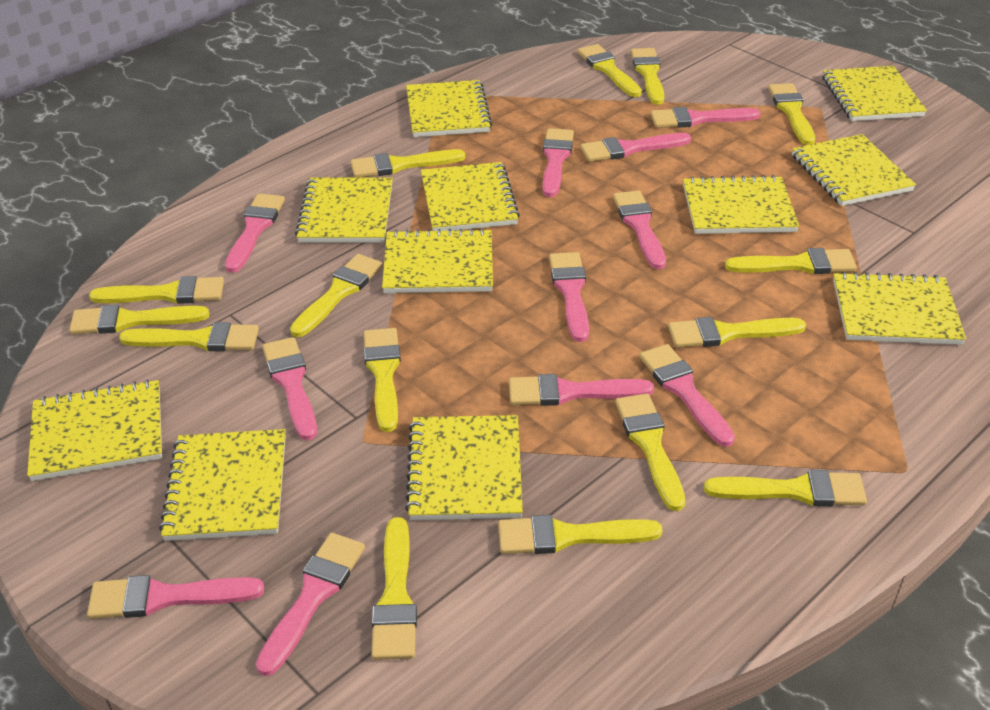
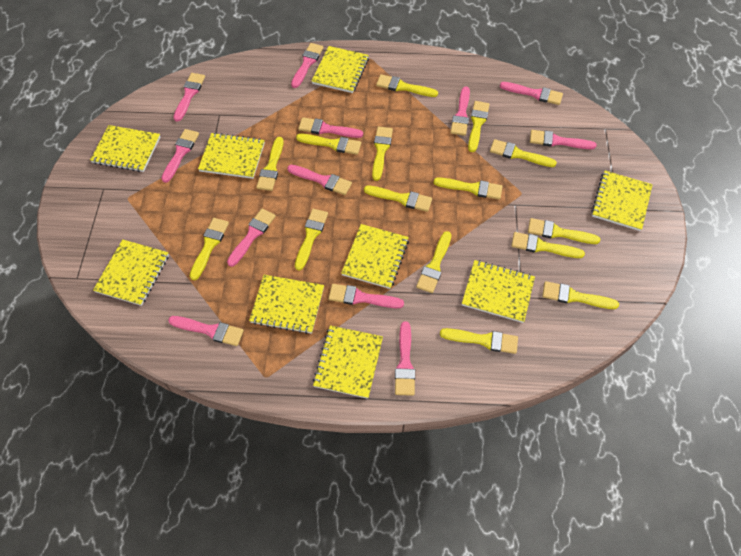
pink brush: [87,575,264,619] [225,194,285,273] [256,533,365,676] [262,337,317,440] [509,374,654,406] [542,128,574,197] [549,252,589,342] [580,133,691,162] [613,190,666,269] [639,344,735,447] [650,107,760,128] = 11 -> [161,129,199,183] [168,316,244,346] [173,73,205,122] [227,209,276,267] [287,165,352,195] [291,43,324,88] [298,117,363,138] [328,284,404,308] [395,321,415,396] [450,87,470,136] [500,82,563,105] [530,130,596,149] = 12
yellow notebook: [27,379,162,481] [159,429,286,541] [295,178,393,243] [382,228,493,293] [405,415,523,520] [406,80,492,137] [421,162,520,231] [683,175,799,234] [792,134,916,206] [822,66,927,121] [833,271,966,345] = 11 -> [90,125,160,172] [93,239,169,306] [198,133,265,179] [249,275,324,334] [312,46,369,93] [313,325,383,399] [341,224,409,289] [462,260,535,323] [591,171,653,231] = 9

